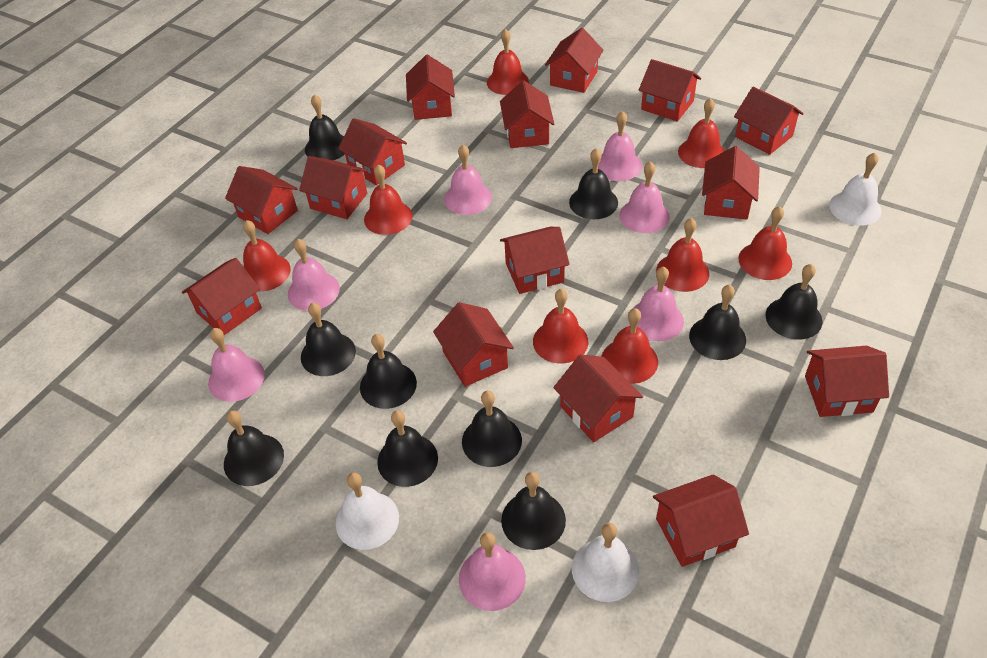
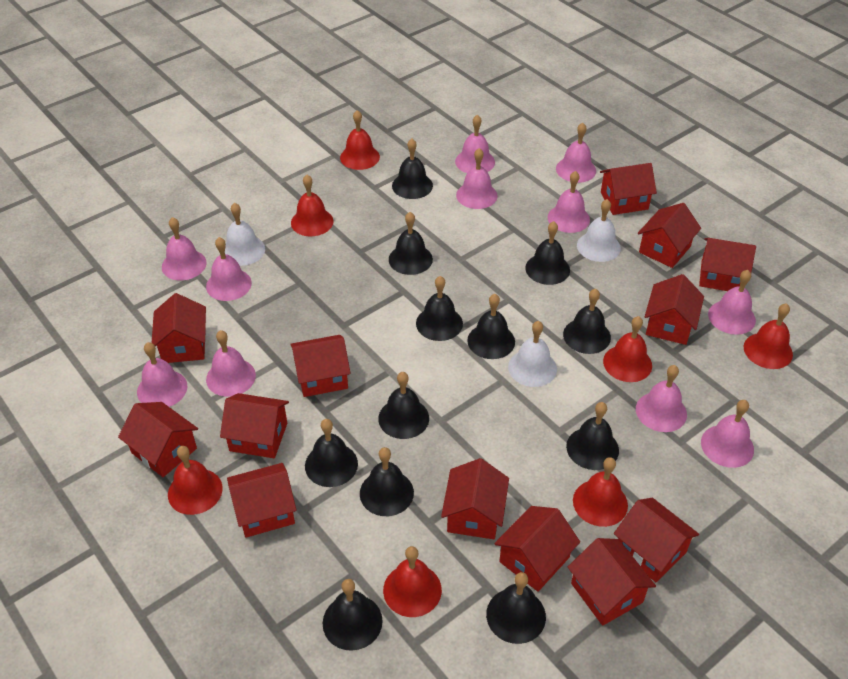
black bell: [224,411,284,486] [301,303,356,376] [305,94,345,160] [360,334,417,409] [377,410,438,487] [462,391,522,467] [501,472,566,550] [569,148,618,219] [689,285,746,360] [765,264,823,340] = 10 -> [305,419,358,487] [323,579,383,651] [360,447,414,516] [378,372,429,439] [389,212,433,275] [392,139,433,199] [416,276,463,341] [467,294,515,359] [486,572,546,644] [525,221,570,285] [563,289,611,354] [566,402,619,470] = 12
pink bell: [208,328,265,402] [288,239,340,311] [444,145,492,215] [459,532,526,611] [598,111,642,181] [619,161,670,233] [629,267,684,341] = 7 -> [137,342,187,407] [162,217,207,281] [206,237,252,301] [206,330,256,397] [455,115,495,173] [456,148,498,209] [547,171,590,233] [556,123,596,183] [636,365,687,432] [701,400,754,468] [708,270,756,335] = 11
red bell: [243,220,291,292] [364,164,413,235] [487,29,529,95] [533,289,588,364] [601,308,658,384] [656,218,709,292] [678,98,725,168] [739,206,792,280] = 8 -> [168,446,223,515] [291,175,333,236] [340,110,380,170] [383,546,442,617] [573,457,628,527] [603,316,652,382] [744,303,793,369] = 7
red house: [182,258,262,335] [225,166,298,234] [299,156,368,219] [338,118,407,185] [406,55,455,120] [433,302,514,387] [500,81,554,148] [500,227,570,294] [545,28,604,93] [553,354,643,442] [639,59,701,121] [653,474,749,567] [702,146,760,220] [734,87,804,155] [805,346,889,417] = 15 -> [118,402,198,477] [152,293,206,363] [220,393,289,458] [227,463,297,538] [290,335,351,397] [441,458,509,539] [494,506,580,592] [568,538,656,626] [600,163,657,215] [614,498,699,582] [638,203,701,268] [645,274,704,345] [699,238,756,291] = 13

